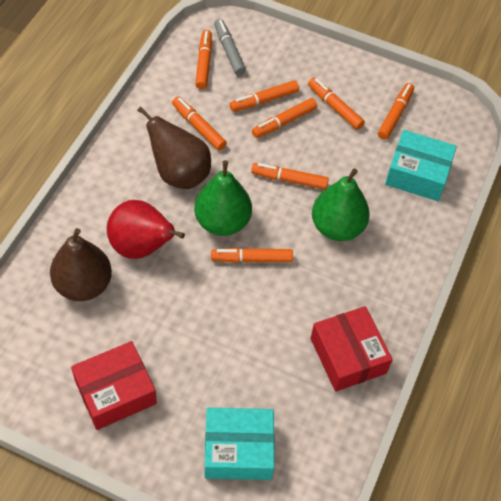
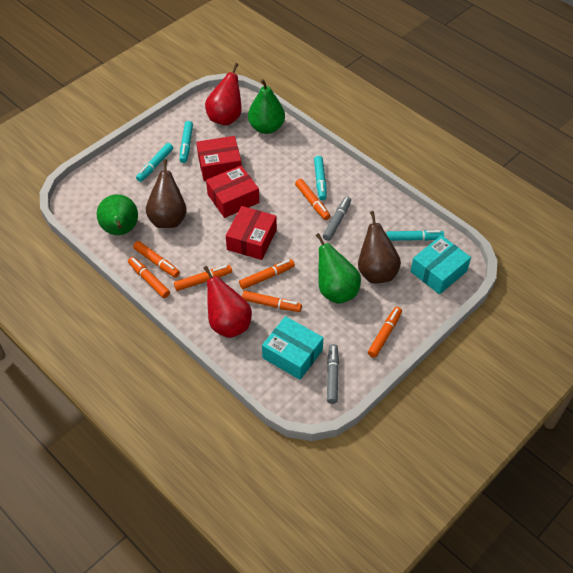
green pear: [194,160,252,236] [312,168,370,241] = 2 -> [97,194,138,235] [248,79,285,134] [315,233,361,304] = 3
grey marker: [214,19,246,76] = 1 -> [323,196,351,241] [327,344,339,404] = 2
orange marker: [172,97,227,150] [195,30,212,89] [211,248,293,263] [230,80,299,112] [251,163,329,189] [252,98,317,138] [308,78,365,130] [378,83,414,140] = 8 -> [128,257,170,298] [133,241,180,278] [174,265,232,291] [239,259,295,289] [242,291,302,312] [295,179,330,220] [368,307,402,358] = 7
red box: [71,341,157,430] [310,306,393,392] = 2 -> [196,136,242,181] [206,166,259,218] [226,206,277,260] = 3
red pear: [107,200,185,259] = 1 -> [203,266,252,338] [205,63,241,125] = 2
turquoise marker: none = 0 -> [136,143,173,182] [180,121,193,163] [314,156,327,200] [386,230,444,241] = 4

